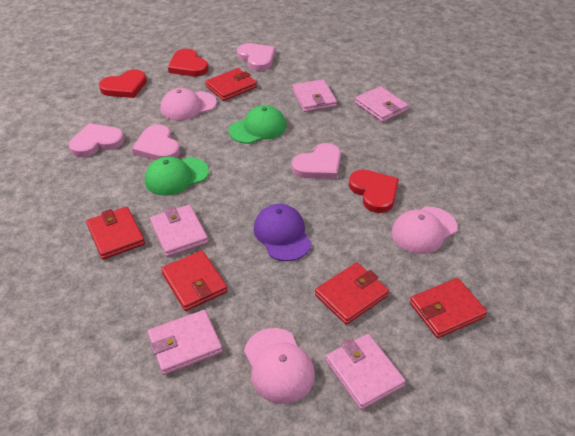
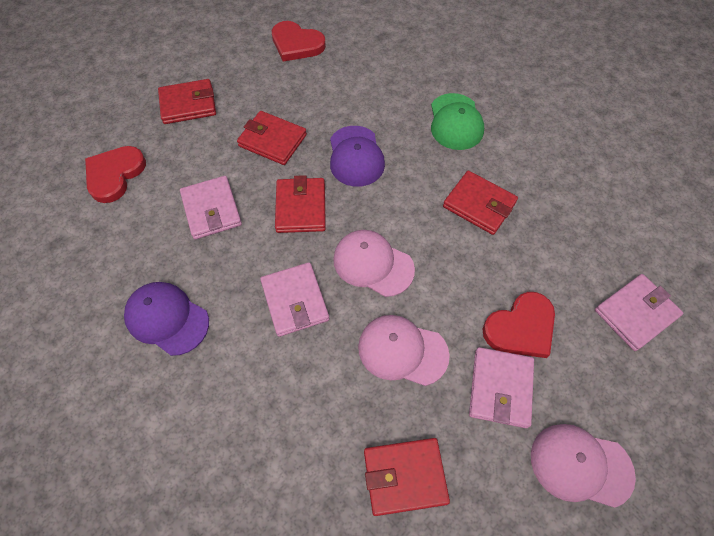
green cap: [145,156,209,196] [229,105,287,144] = 2 -> [431,93,484,150] = 1
pink heart: [69,123,124,157] [132,125,180,160] [237,43,275,71] [292,143,341,179] = 4 -> none = 0
pink wallet: [148,310,223,375] [150,205,208,257] [292,79,337,112] [326,334,406,410] [355,86,408,122] = 5 -> [180,176,242,239] [260,262,329,337] [469,347,534,428] [595,274,683,351] = 4
purple cap: [254,204,312,261] = 1 -> [124,282,209,356] [330,126,385,187] = 2

